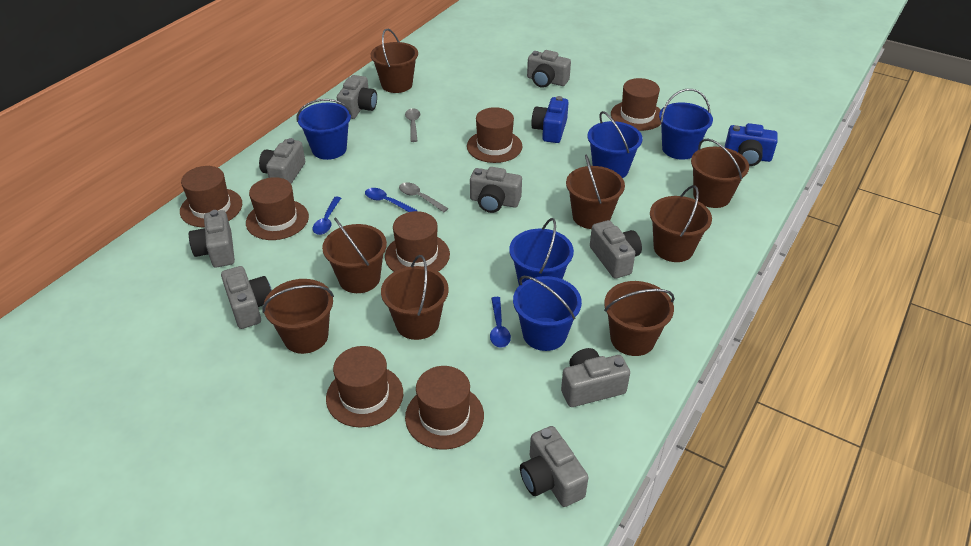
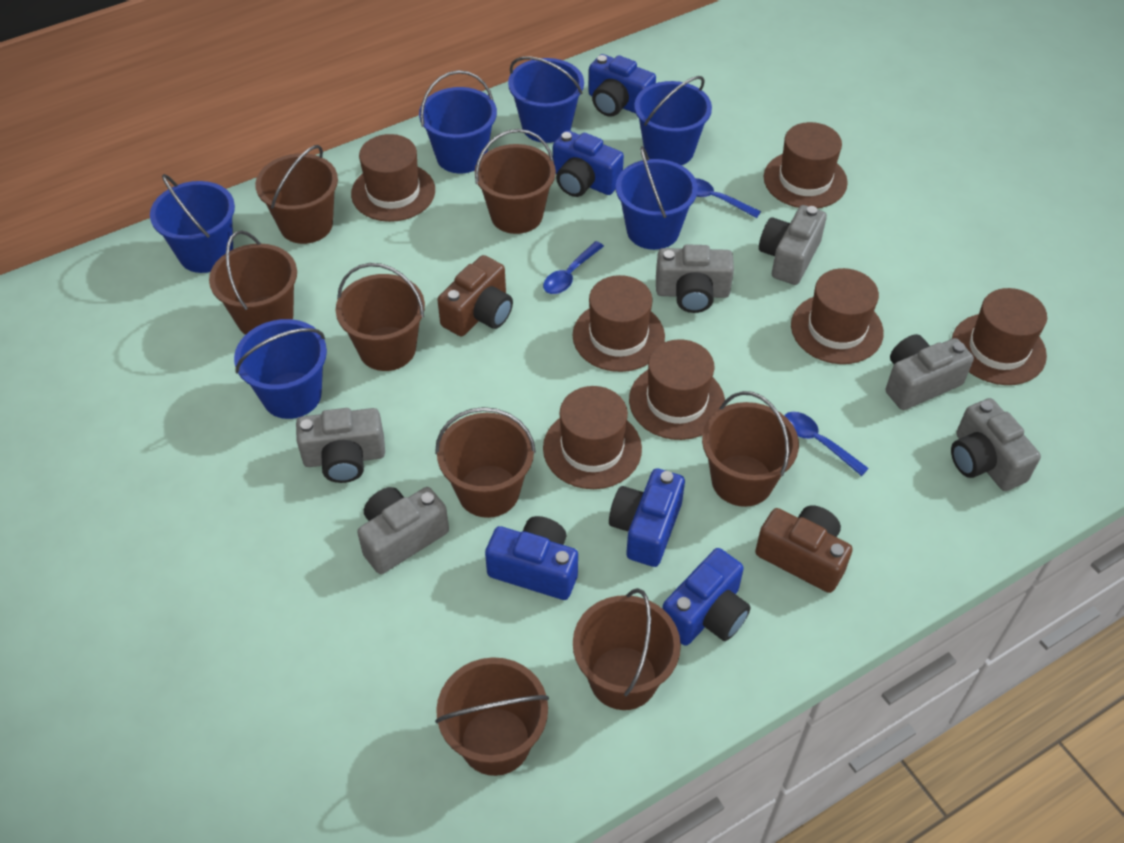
blue bucket: [297,99,352,160] [509,218,574,285] [513,276,582,351] [588,111,643,178] [659,89,713,160] = 5 -> [150,174,235,273] [234,319,327,419] [419,70,497,173] [508,56,584,143] [616,146,698,250] [634,76,712,165] = 6
blue camera: [531,96,569,143] [725,123,778,166] = 2 -> [485,516,578,600] [553,130,624,197] [588,54,656,117] [609,468,685,567] [662,548,751,646] = 5
brown camera: none = 0 -> [437,255,513,336] [755,505,853,593] = 2
grey camera: [189,210,235,268] [221,266,272,329] [259,138,305,184] [337,75,377,119] [470,167,522,213] [520,426,589,507] [527,50,571,88] [561,348,630,407] [590,220,642,279] = 9 -> [296,408,385,483] [357,487,449,574] [656,244,734,313] [759,205,827,285] [886,334,974,410] [951,398,1041,491] = 6
grey spoon: [399,182,448,212] [405,108,420,142] = 2 -> none = 0

